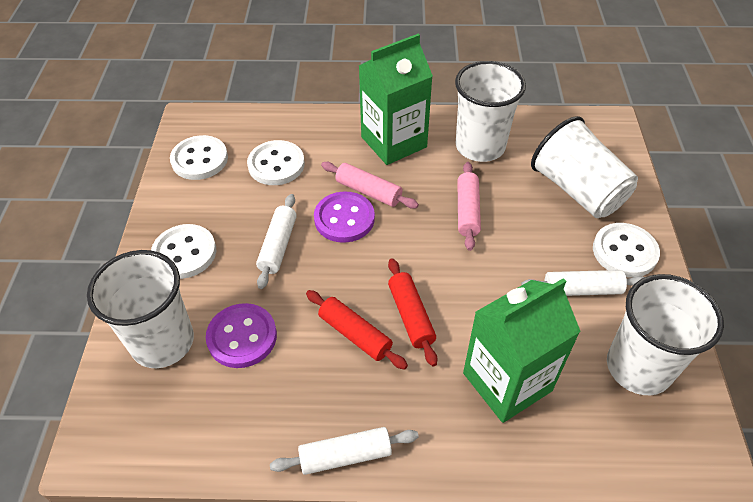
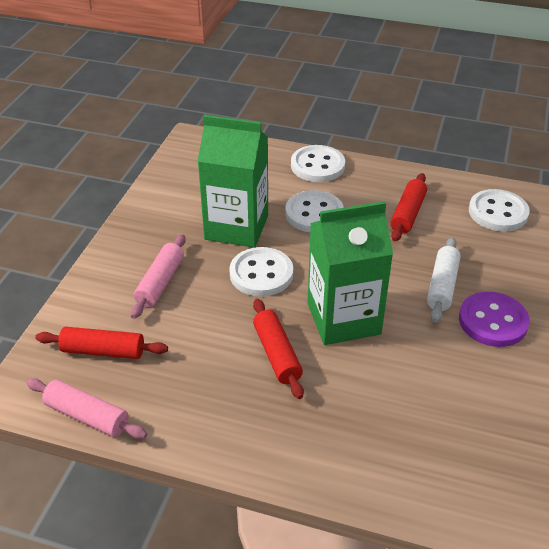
purple button: [206,303,277,368] [314,192,375,243] = 2 -> [459,292,530,347] = 1
red rolling pin: [306,290,408,370] [388,258,437,366] = 2 -> [35,327,168,359] [253,299,304,399] [390,173,427,241] = 3
white cup: [87,250,194,368] [455,61,526,162] [531,116,638,218] [607,274,724,395] = 4 -> none = 0
white rolling pin: [256,194,297,289] [270,427,419,475] [521,270,645,296] = 3 -> [427,237,461,323] = 1

